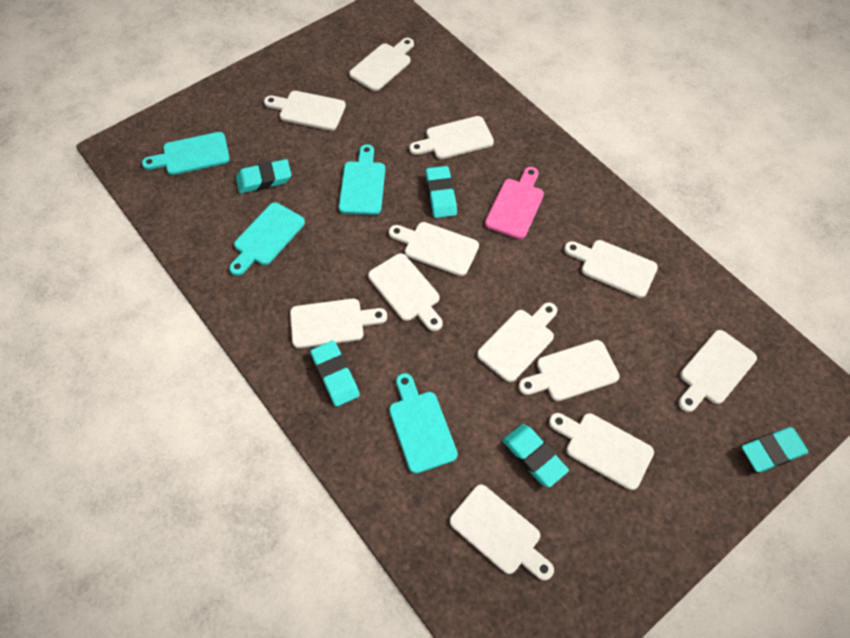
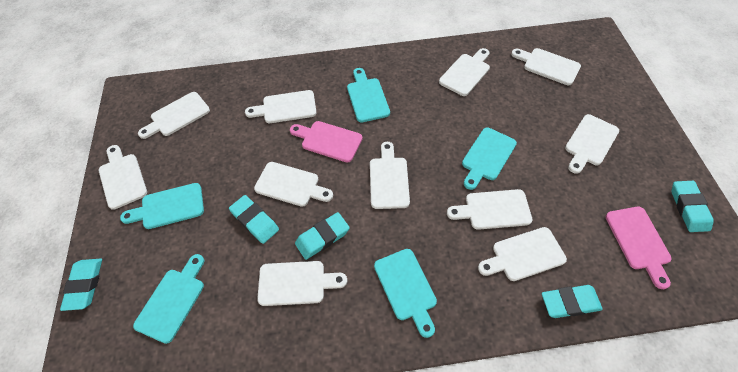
pink cutting board: [485,167,544,239] = 1 -> [290,121,363,163] [606,207,672,289] = 2
turquoise cutting board: [142,132,230,175] [229,202,305,276] [339,144,385,215] [389,373,458,474] = 4 -> [120,183,204,229] [133,254,204,344] [347,68,390,122] [374,249,437,338] [462,128,517,190] = 5
white cutting board: [264,91,346,131] [290,299,387,348] [349,38,414,91] [368,253,443,331] [389,222,479,276] [409,116,494,159] [450,484,554,581] [477,302,557,382] [518,340,620,401] [549,413,654,490] [564,240,658,298] [678,330,757,412] = 12 -> [99,145,147,210] [138,92,210,139] [245,90,317,123] [254,162,333,207] [257,261,347,306] [370,142,410,209] [439,48,490,96] [447,189,532,230] [478,227,567,281] [511,48,581,85] [565,114,619,174] = 11

